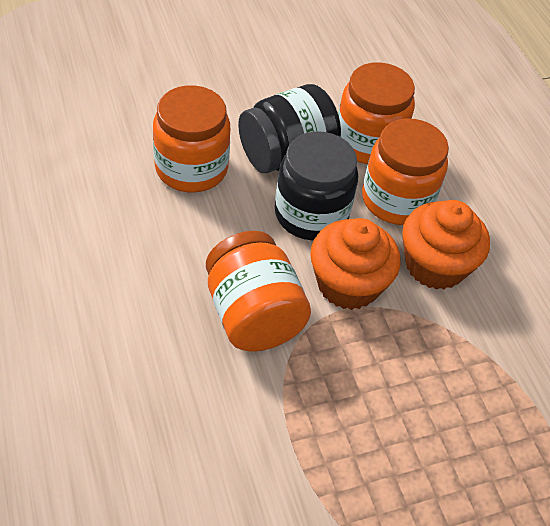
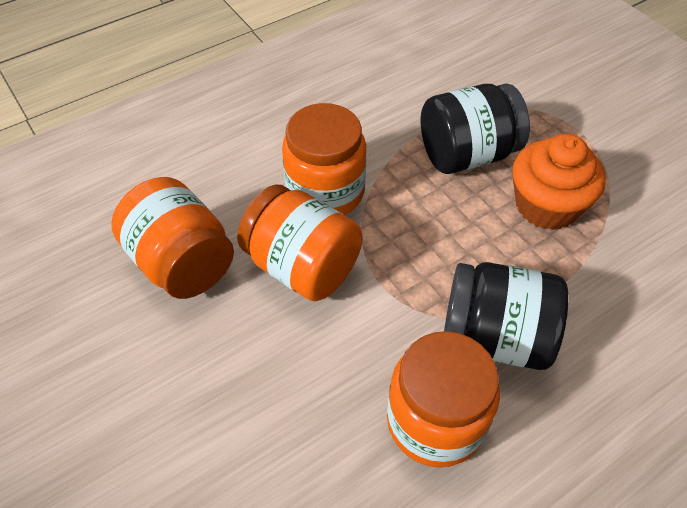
orange cupcake: [310,218,400,310] [402,200,490,290] = 2 -> [512,134,606,230] = 1

